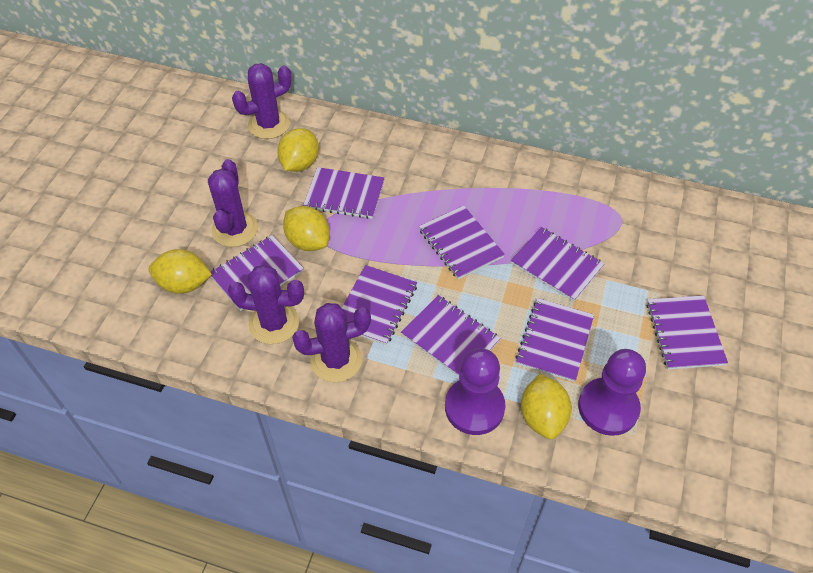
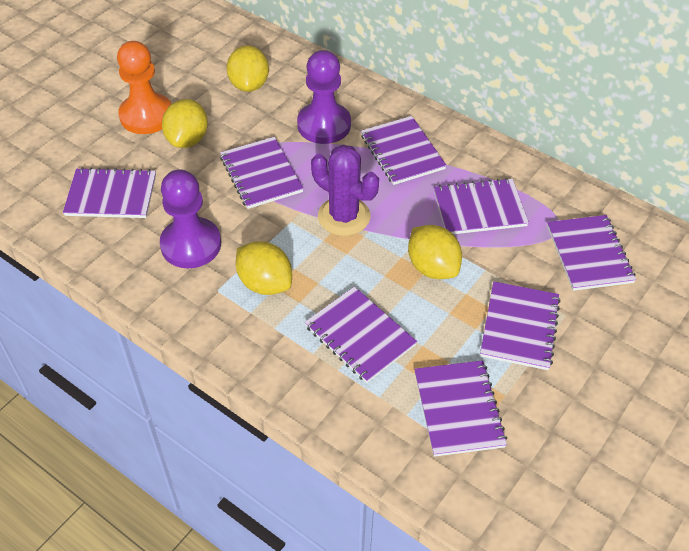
orange pawn: none = 0 -> [117,41,171,134] = 1
purple cactus: [208,159,258,247] [228,265,304,344] [232,63,292,139] [292,303,371,382] = 4 -> [311,145,379,236] = 1

